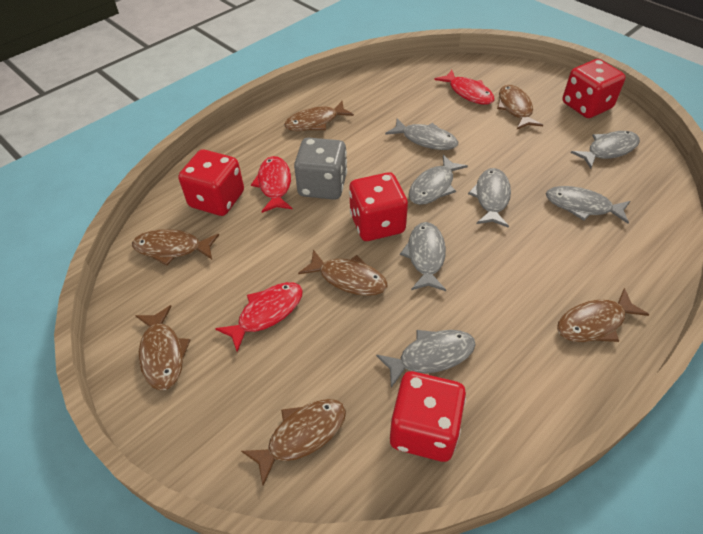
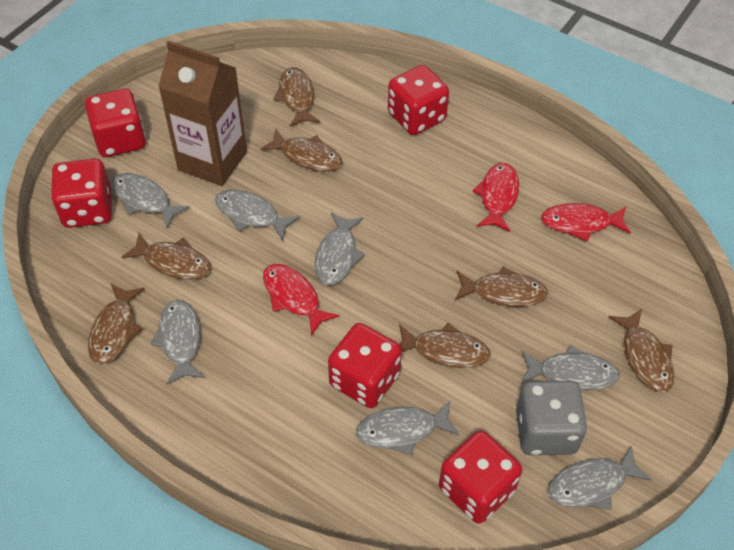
brown carton: none = 0 -> [158,41,247,186] = 1
red dice: [178,150,244,216] [349,172,408,241] [390,371,466,462] [562,59,626,118] = 4 -> [51,159,112,228] [85,89,146,157] [328,323,402,408] [388,65,449,135] [439,430,522,524] = 5

